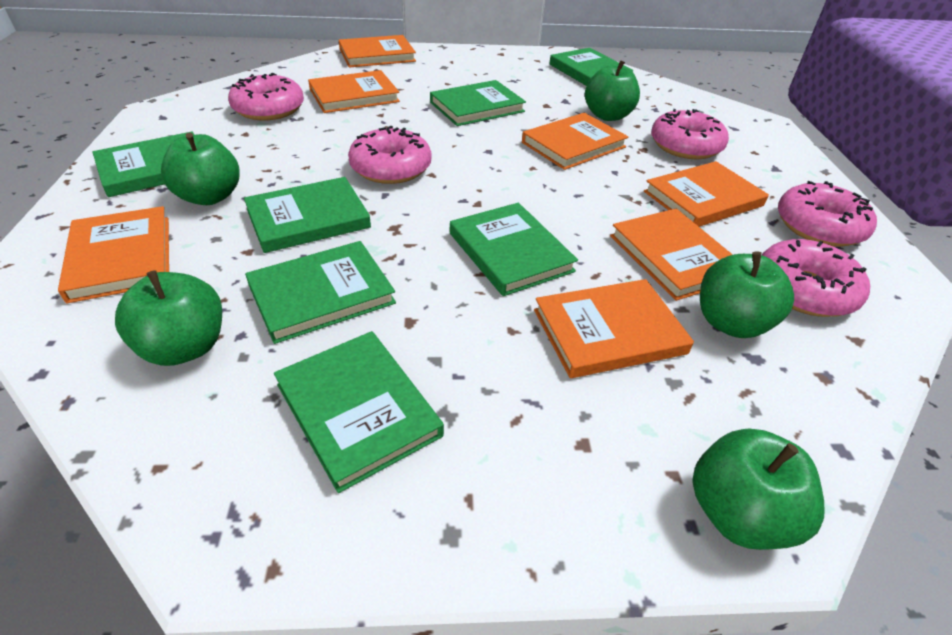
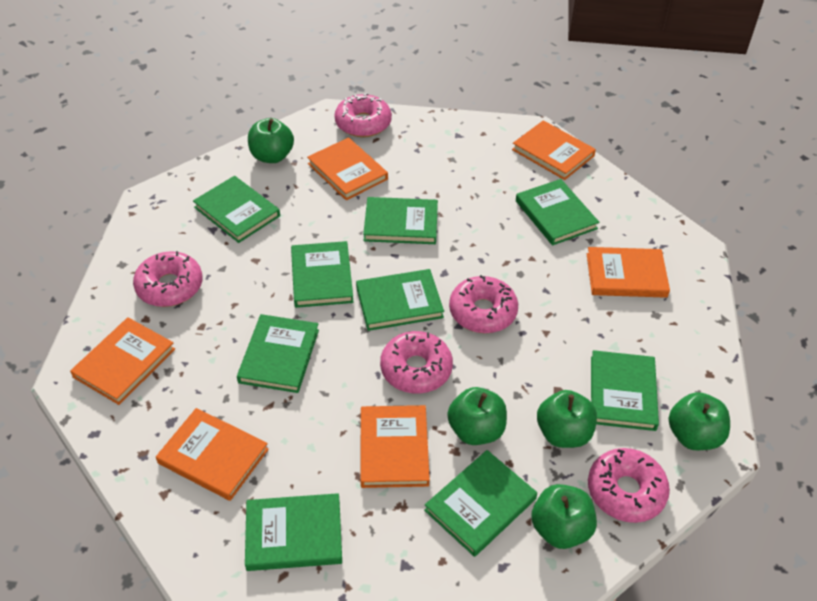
green book: [92,132,194,197] [244,177,371,253] [245,241,396,344] [274,331,444,493] [430,80,526,126] [450,203,578,296] [549,48,633,86] = 7 -> [193,176,280,243] [237,314,319,393] [245,493,342,571] [291,241,353,308] [356,269,444,331] [363,197,438,244] [424,450,537,557] [516,179,599,245] [591,350,659,431] = 9
orange book: [58,206,169,303] [308,70,400,113] [339,35,416,68] [522,113,628,170] [534,279,694,378] [610,209,733,301] [644,161,769,227] = 7 -> [70,317,175,405] [156,408,269,501] [307,137,388,200] [361,405,430,488] [512,120,596,180] [587,247,670,298] = 6

